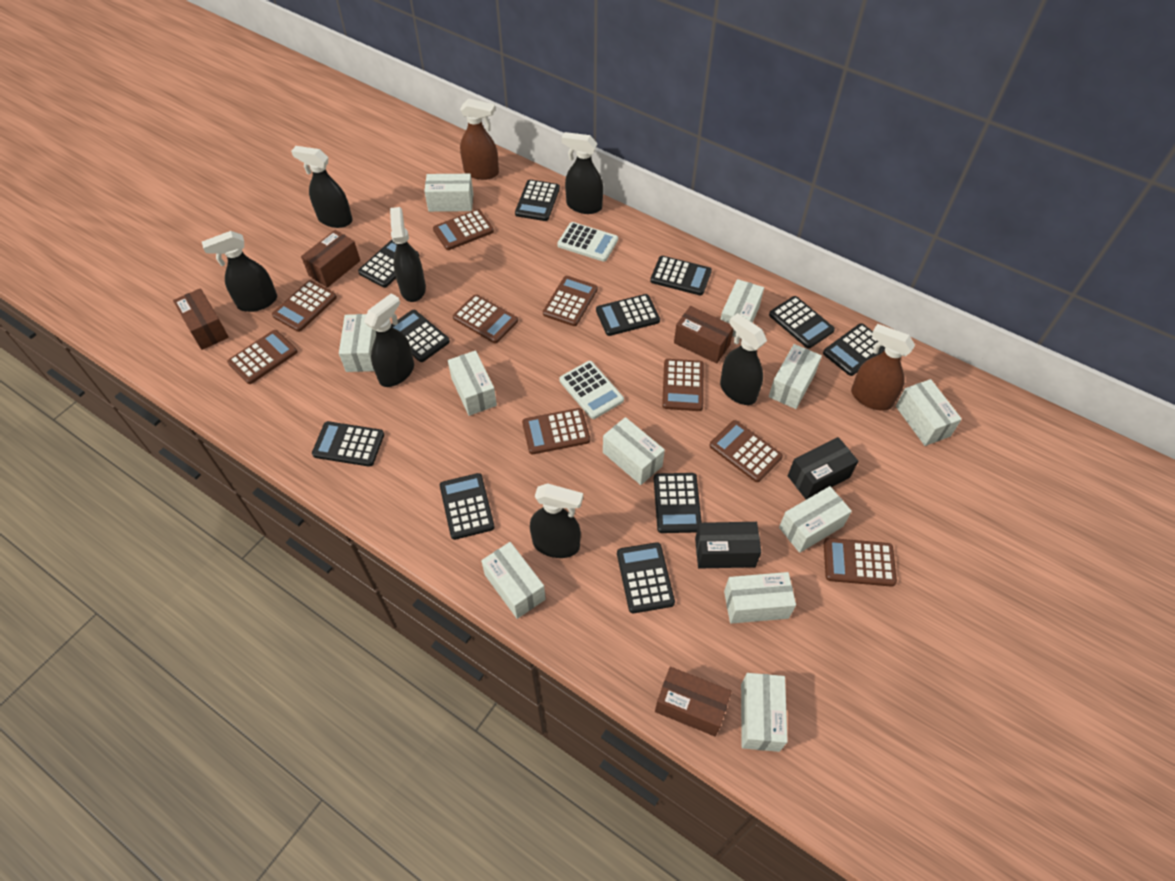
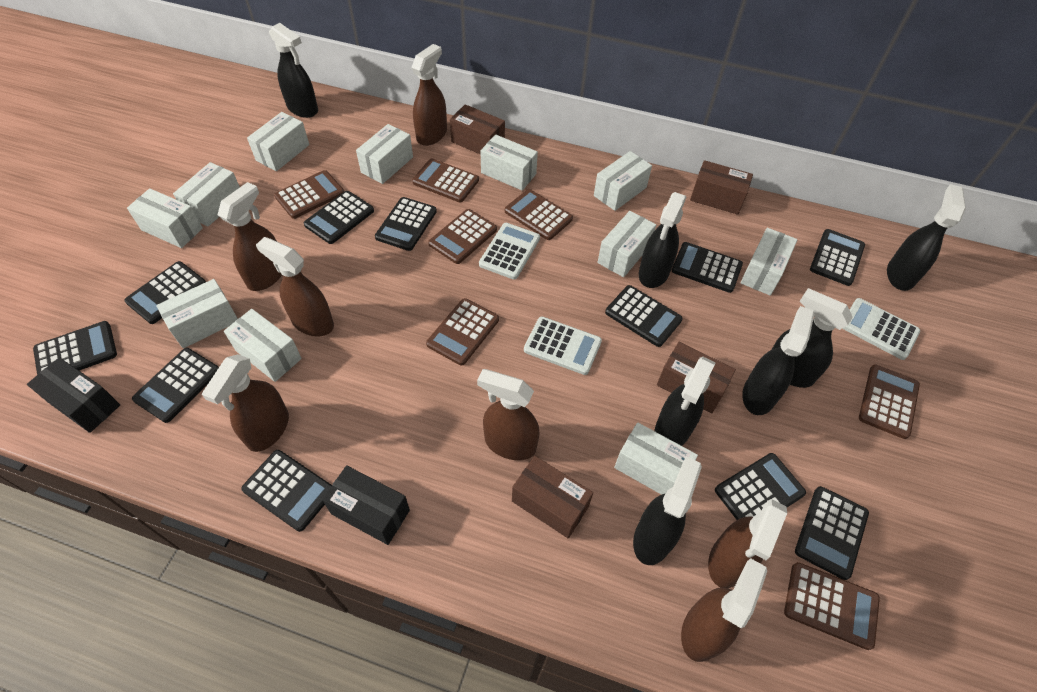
brown calculator: [227,330,297,384] [272,280,337,332] [433,209,494,250] [453,294,518,343] [522,408,590,454] [543,276,598,326] [662,359,704,411] [709,420,783,482] [824,538,897,587] = 9 -> [274,170,344,219] [412,158,479,203] [426,298,499,366] [428,209,497,264] [505,189,573,240] [784,562,880,650] [859,364,920,439] = 7
brown spray bottle: [460,99,499,180] [851,324,915,411] = 2 -> [202,354,289,452] [218,182,282,291] [256,237,334,336] [411,44,447,146] [477,369,540,460] [681,558,767,662] [708,499,787,588] = 7
white calculator: [557,222,618,262] [559,361,624,419] = 2 -> [479,223,540,279] [524,317,602,375] [842,298,920,360] = 3

